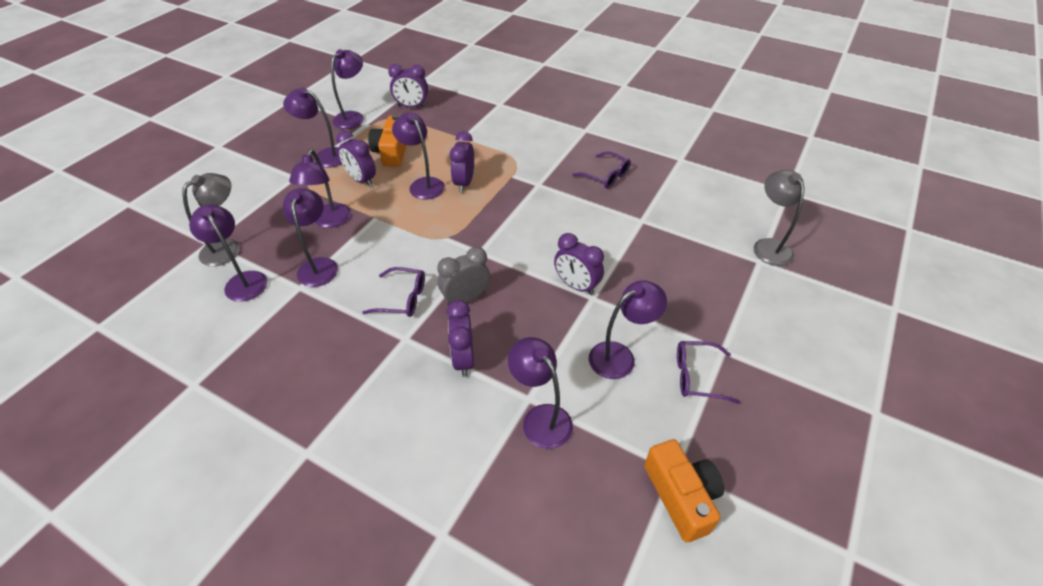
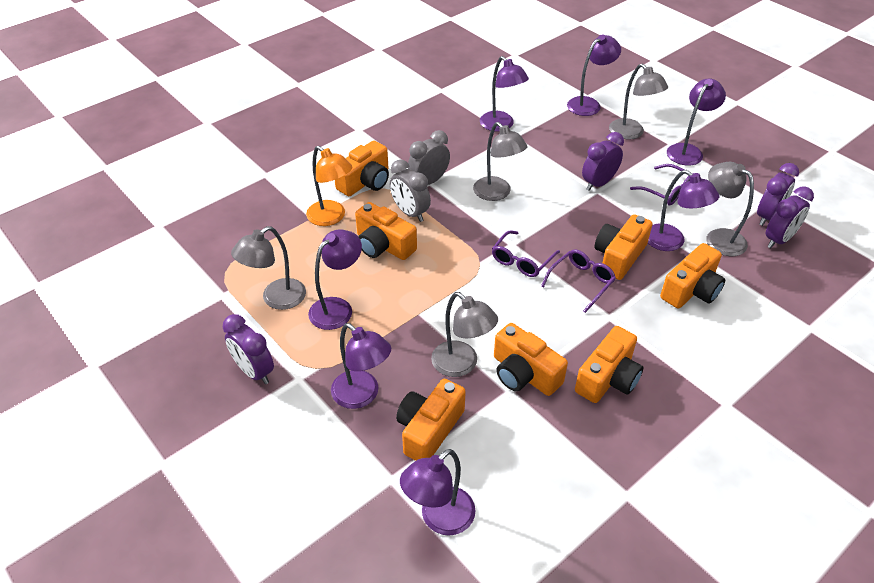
grey clock: [437,247,490,306] = 1 -> [390,159,431,222] [408,130,450,185] = 2
grey lamp: [182,173,240,266] [754,170,805,266] = 2 -> [231,226,306,310] [431,292,498,377] [473,122,528,201] [609,64,668,140] [706,162,754,256] = 5
orange camera: [368,114,407,167] [644,439,724,542] = 2 -> [335,140,389,196] [355,202,417,260] [396,379,466,461] [494,323,568,396] [575,326,643,403] [595,214,653,280] [660,243,725,308] = 7
orange lamp: none = 0 -> [306,146,353,226] = 1
purple clock: [336,131,376,187] [388,64,428,108] [447,300,474,377] [450,131,474,193] [554,233,604,295] = 5 -> [223,314,274,384] [582,132,624,191] [757,163,799,226] [766,186,814,248] = 4
purple lamp: [189,204,267,301] [283,87,342,168] [283,188,338,287] [289,149,351,228] [331,49,364,129] [392,113,445,200] [508,337,573,449] [589,280,667,379] = 8 -> [308,229,362,330] [331,323,391,409] [400,449,476,536] [480,56,529,132] [567,35,621,116] [648,170,719,251] [667,78,726,166] = 7

